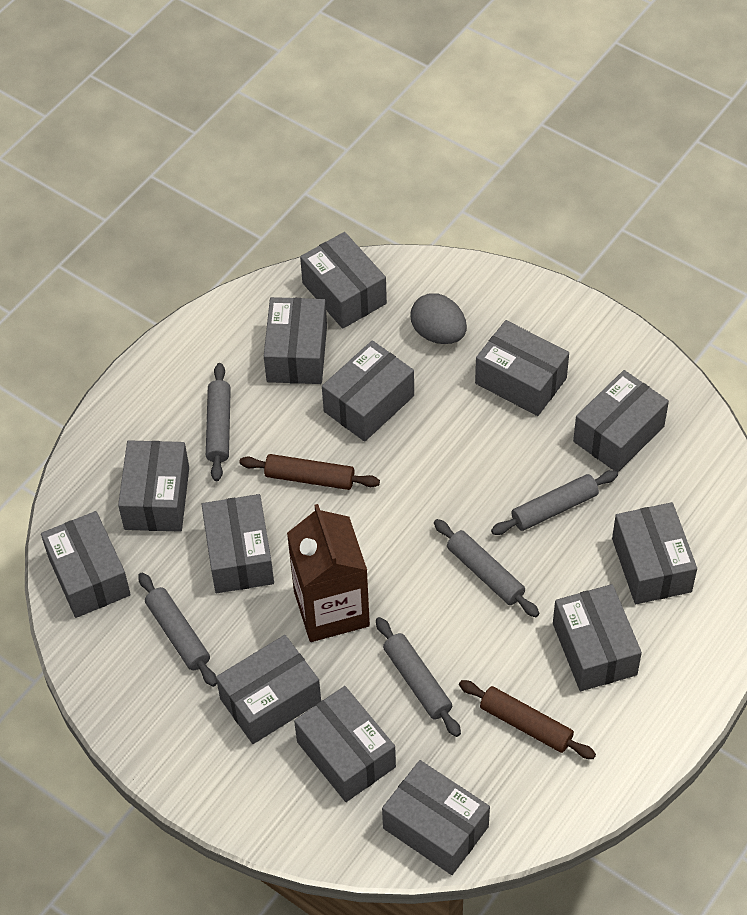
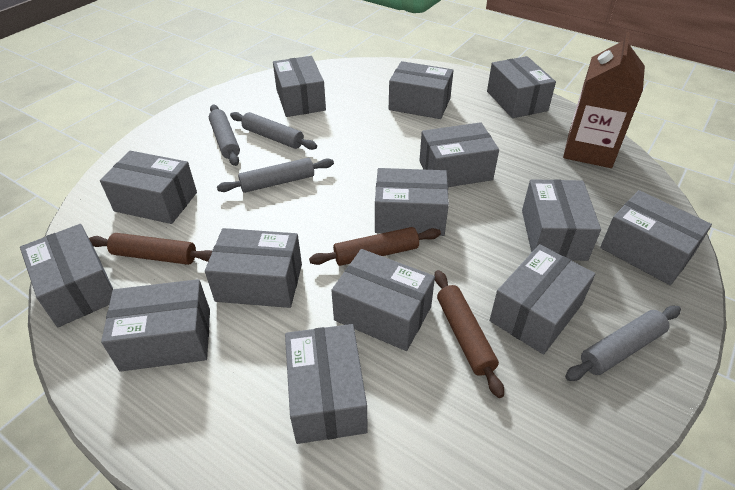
brown rolling pin: [239,454,380,490] [459,680,596,759] = 2 -> [89,233,212,265] [309,227,441,266] [435,270,504,398] = 3
grey box: [41,511,131,618] [118,440,189,532] [201,494,274,593] [216,635,321,744] [264,297,327,384] [294,686,396,802] [300,232,387,329] [322,340,414,442] [382,760,490,875] [475,320,569,416] [553,584,642,691] [573,370,669,472] [612,502,697,604] = 13 -> [20,224,113,327] [100,151,197,224] [101,279,210,372] [205,228,302,308] [273,56,326,117] [285,324,368,444] [331,249,435,351] [375,168,449,236] [389,61,454,119] [419,122,499,187] [487,56,556,118] [490,244,595,355] [522,179,601,261] [600,190,712,285] = 14
grey egg: [410,293,467,344] = 1 -> none = 0
grey rolling pin: [138,572,217,687] [206,363,231,481] [376,617,461,737] [434,519,539,617] [491,470,618,535] = 5 -> [209,104,240,166] [217,158,334,193] [230,112,317,150] [565,306,681,381] = 4

